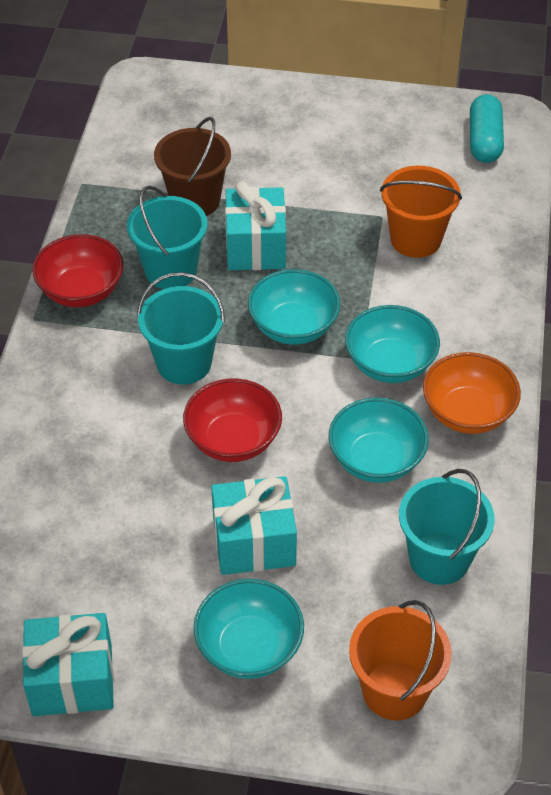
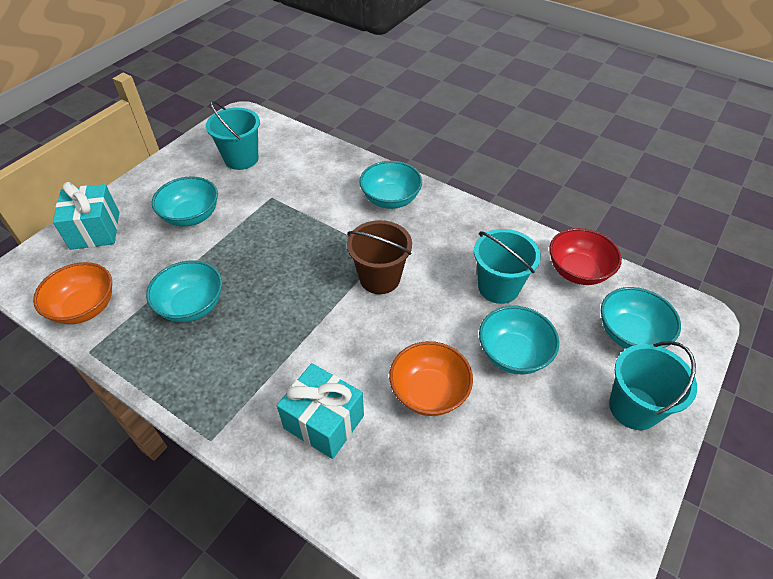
orange bowl: [423,352,521,434] = 1 -> [33,262,112,324] [389,341,473,416] = 2
orange bucket: [349,600,452,721] [380,166,462,258] = 2 -> none = 0
red bowl: [32,234,123,307] [183,378,282,462] = 2 -> [549,228,622,285] = 1
turquoise bowl: [193,579,304,679] [248,269,341,345] [328,397,429,483] [345,305,440,383] = 4 -> [146,261,222,322] [152,176,218,227] [359,161,422,209] [479,306,559,374] [601,287,681,349] = 5
turquoise capsule: [470,94,504,163] = 1 -> none = 0
turquoise gift: [22,613,114,716] [211,476,297,575] [225,181,286,270] = 3 -> [53,182,119,250] [277,363,364,459] = 2

